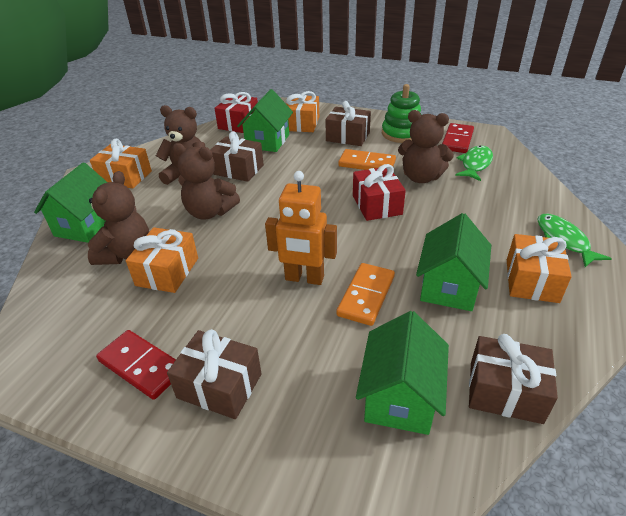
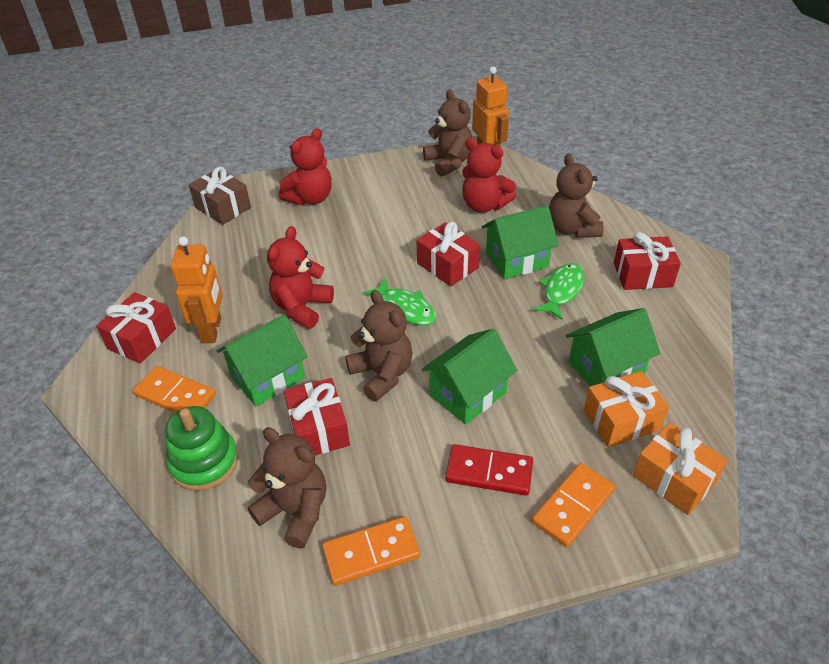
brown gift: [167,329,261,419] [210,131,264,182] [326,101,371,146] [469,334,558,424] = 4 -> [189,167,251,225] = 1
orange domino: [336,263,395,326] [338,149,396,170] = 2 -> [133,366,216,413] [322,517,420,586] [532,463,615,547] = 3
orange gift: [90,139,152,189] [126,227,198,293] [286,91,319,132] [507,234,572,303] = 4 -> [584,371,669,447] [633,423,727,515] = 2
orange robot: [265,171,337,285] = 1 -> [170,236,223,343] [472,67,509,147] = 2
red domino: [96,330,176,400] [442,123,474,153] = 2 -> [445,444,533,496] = 1
red gift: [214,92,258,133] [353,164,406,221] = 2 -> [96,292,176,364] [284,378,350,455] [416,222,480,286] [614,232,681,290] = 4
red teddy bear: none = 0 -> [267,226,334,329] [279,128,332,205] [462,138,516,213] = 3

